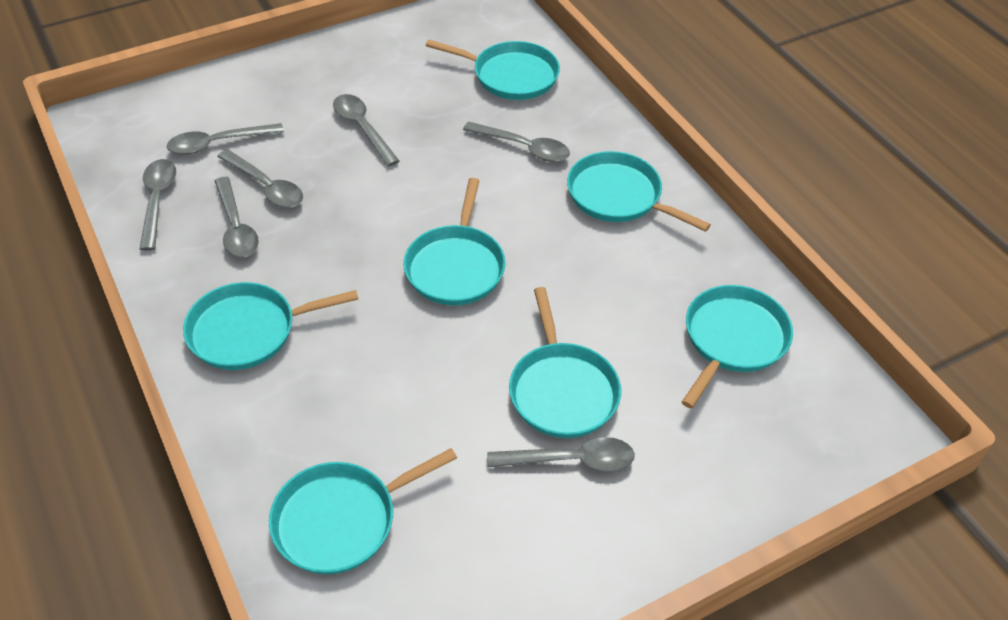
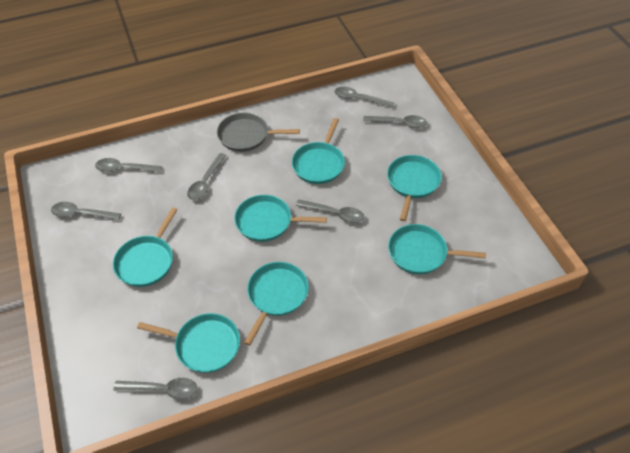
grey pan: none = 0 -> [217,113,300,152] = 1

